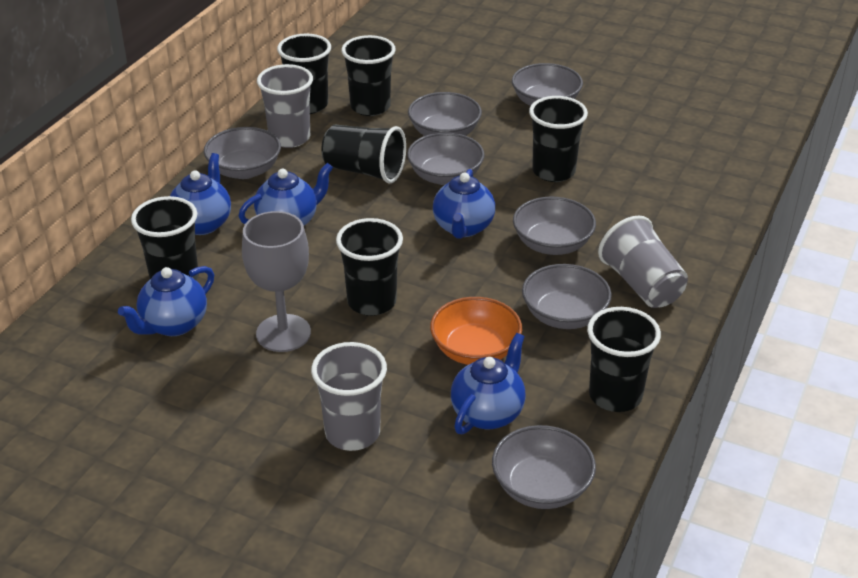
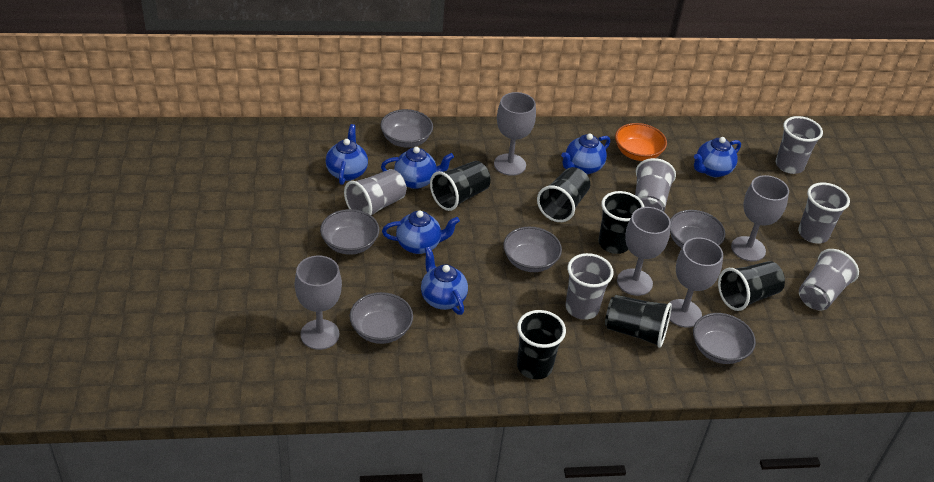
black cup: [131,196,198,280] [277,34,331,114] [321,125,406,184] [336,218,403,316] [341,35,396,116] [529,96,588,182] [587,307,661,412] = 7 -> [430,161,491,211] [517,310,566,379] [537,167,590,222] [599,191,644,254] [605,295,672,348] [718,261,785,311] = 6
blue teapot: [118,266,214,336] [170,153,231,235] [238,163,333,226] [433,169,495,239] [451,333,526,434] = 5 -> [326,124,368,185] [381,147,454,189] [382,211,460,254] [421,247,468,315] [561,133,610,174] [694,137,741,177] = 6
grey bowl: [204,127,281,179] [407,132,485,185] [408,92,482,136] [492,425,596,509] [512,63,583,106] [513,197,596,255] [522,264,612,329] = 7 -> [320,209,379,255] [350,292,413,344] [380,109,433,148] [503,227,562,272] [670,210,725,248] [693,313,756,364] = 6
grey cup: [257,64,313,148] [311,342,387,451] [598,215,688,308] = 3 -> [344,169,406,215] [566,253,614,320] [635,158,676,212] [776,116,823,174] [798,183,850,243] [799,249,859,310] = 6
grey goblet: [242,211,311,352] = 1 -> [295,255,342,350] [494,92,536,176] [617,207,671,296] [669,238,723,328] [731,175,789,261] = 5

